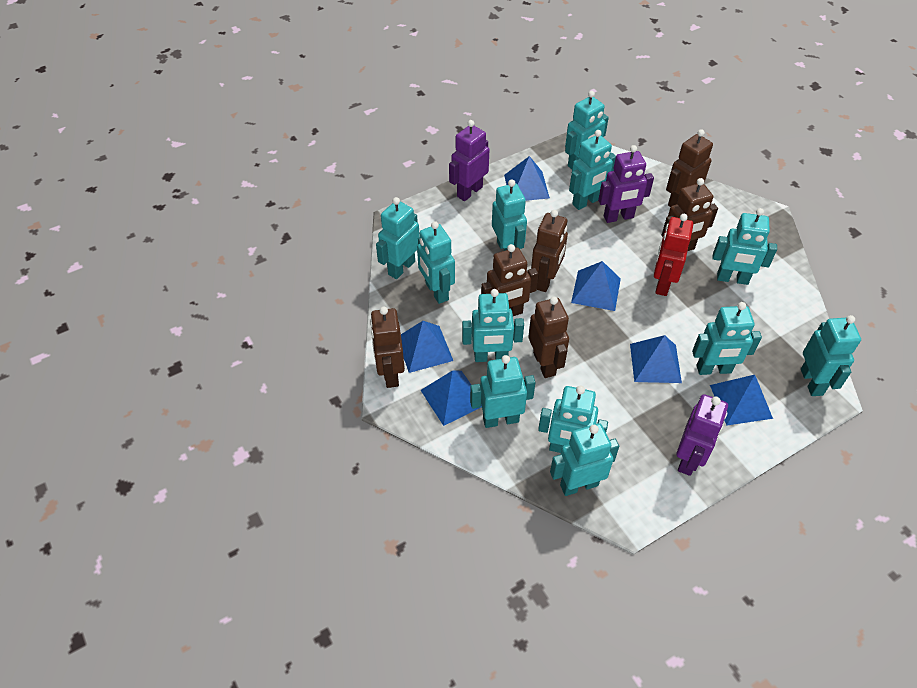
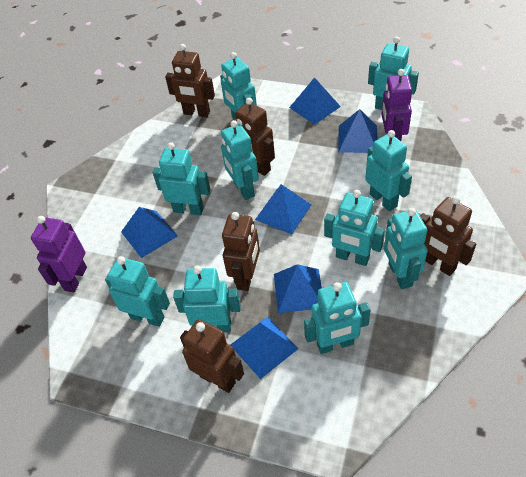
brown robot: [370,307,405,388] [481,244,538,316] [528,296,569,378] [531,210,568,292] [661,178,718,251] [666,129,713,207] = 6 -> [165,44,215,117] [180,319,244,393] [222,212,260,291] [230,98,275,176] [420,196,476,276] = 5
purple robot: [449,120,489,201] [598,145,654,223] [676,394,728,476] = 3 -> [31,216,87,292] [381,69,412,141] = 2
red robot: [654,214,693,296] = 1 -> none = 0
turquoise robot: [376,197,420,279] [417,221,455,304] [462,289,524,362] [470,355,535,428] [492,179,527,251] [538,386,608,453] [550,423,619,496] [565,91,609,169] [569,130,616,210] [692,302,762,375] [713,208,777,285] [801,315,861,396] = 12 -> [105,256,170,327] [153,142,210,215] [173,265,241,332] [220,52,257,119] [221,120,259,200] [304,282,371,354] [324,190,385,266] [365,130,412,212] [368,36,419,110] [384,208,428,289] = 10

